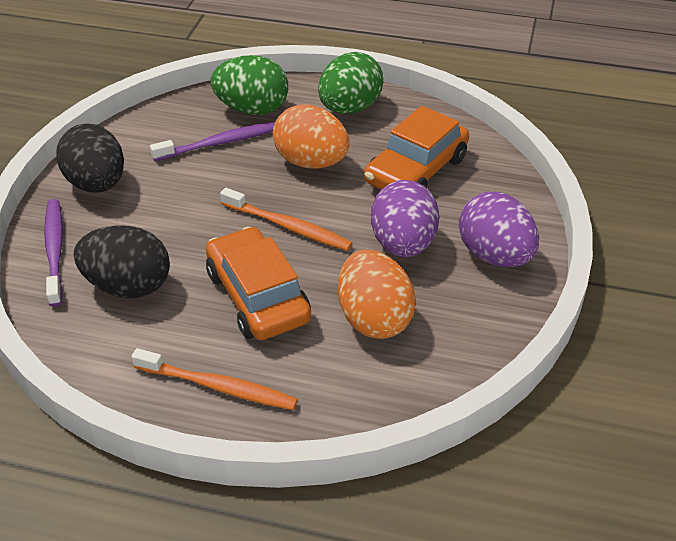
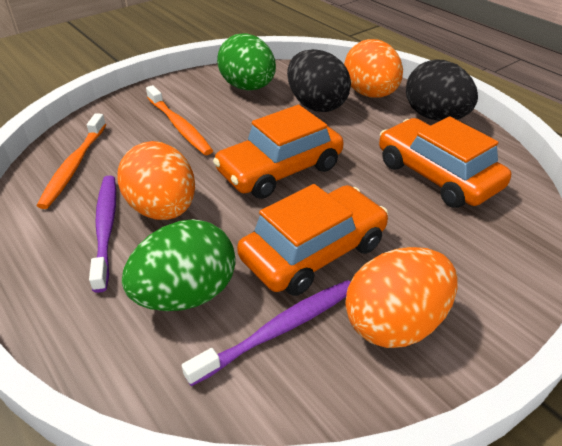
orange car: [206,227,311,340] [364,106,469,189] = 2 -> [213,105,344,199] [237,184,388,296] [379,116,511,208] = 3
orange egg: [273,105,350,169] [338,250,416,339] = 2 -> [117,141,195,220] [344,39,403,98] [345,247,458,348] = 3
purple egg: [371,180,439,257] [459,192,539,267] = 2 -> none = 0

